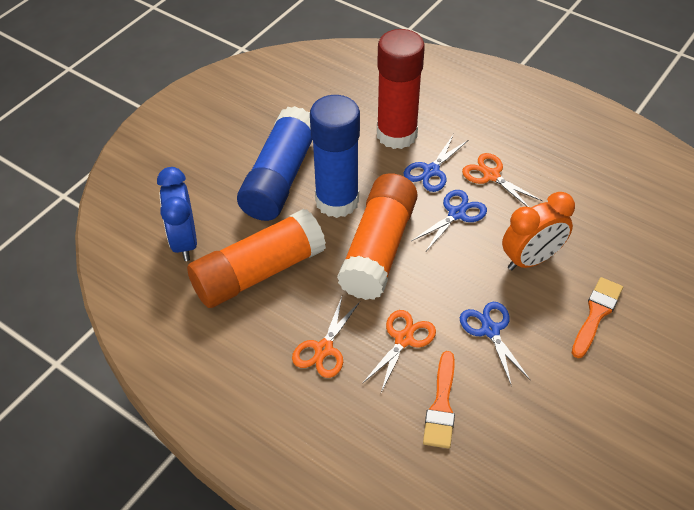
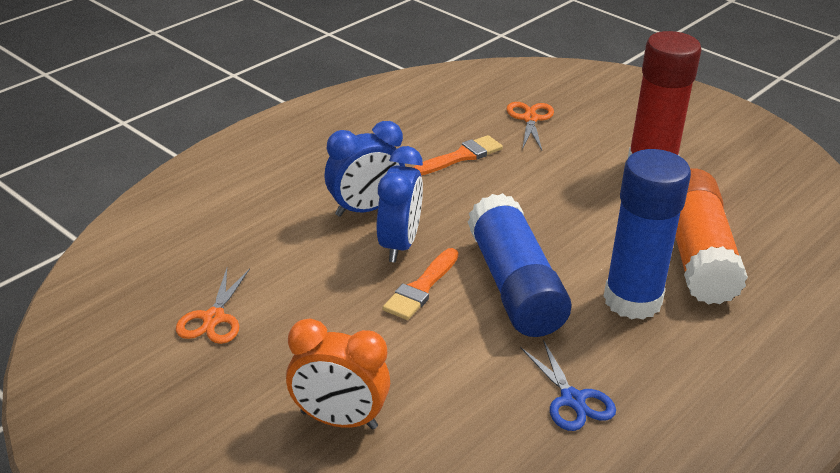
blue clock: [157,167,197,261] = 1 -> [324,121,405,217] [377,146,423,263] = 2
blue scissors: [403,134,468,192] [412,190,487,251] [460,302,530,386] = 3 -> [520,340,616,431] = 1
orange glue stick: [187,209,326,308] [337,173,418,300] = 2 -> [675,168,748,304] = 1
orange scissors: [292,297,360,378] [362,310,436,393] [462,153,542,207] = 3 -> [176,268,250,344] [507,102,554,150] = 2

